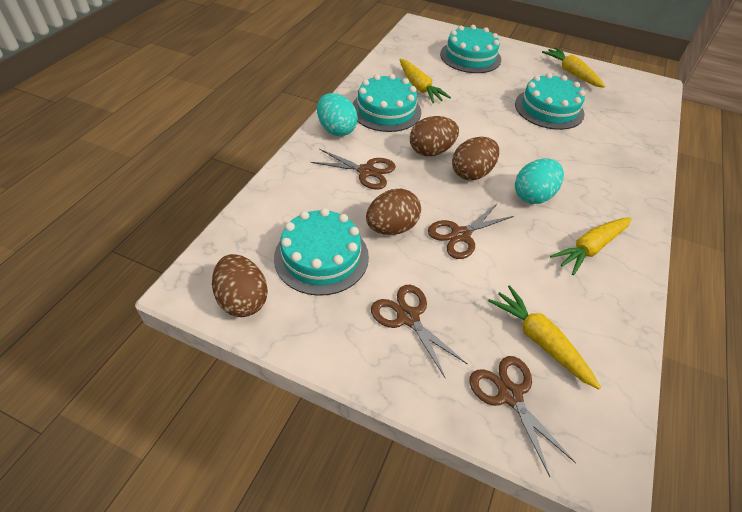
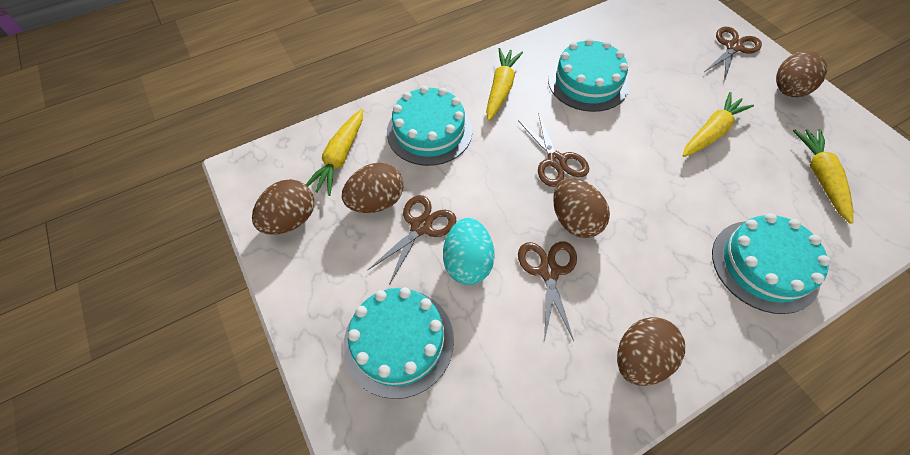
brown egg: [212,254,268,317] [366,189,421,235] [410,116,459,156] [452,137,499,180] = 4 -> [252,179,314,235] [342,163,403,213] [553,178,610,238] [617,317,685,386] [776,51,827,97] = 5
turquoise egg: [317,93,358,136] [515,159,564,204] = 2 -> [443,218,495,285] = 1

